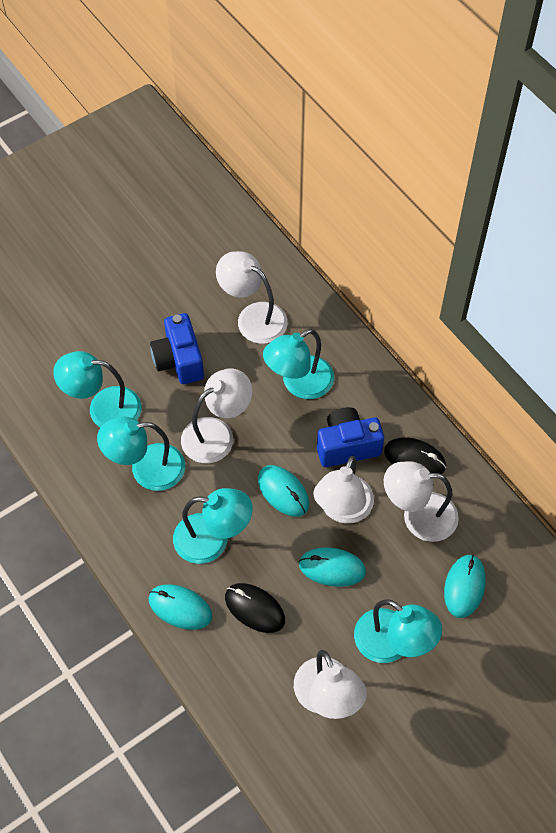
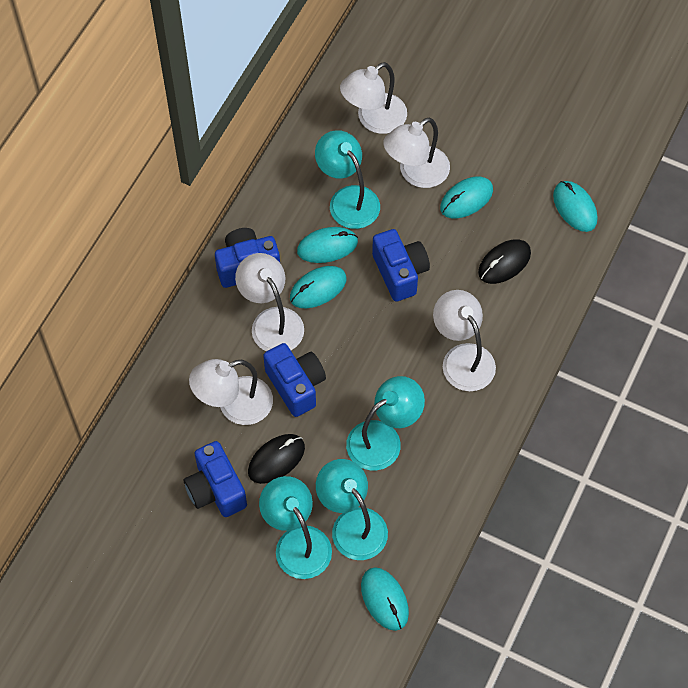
blue camera: [150,313,204,384] [317,407,384,467] = 2 -> [183,441,247,517] [215,228,280,288] [263,343,326,417] [372,229,430,302] = 4
turquoise lamp: [53,351,142,428] [97,417,185,491] [173,488,253,564] [263,329,334,399] [354,599,442,663] = 5 -> [259,476,332,579] [315,130,380,229] [316,459,388,560] [346,376,425,470] = 4
turquoise mouse: [148,584,212,630] [258,465,309,517] [299,547,366,587] [444,554,486,618] = 4 -> [290,266,347,308] [297,227,358,263] [361,567,409,631] [440,177,493,218] [553,181,597,232] = 5

